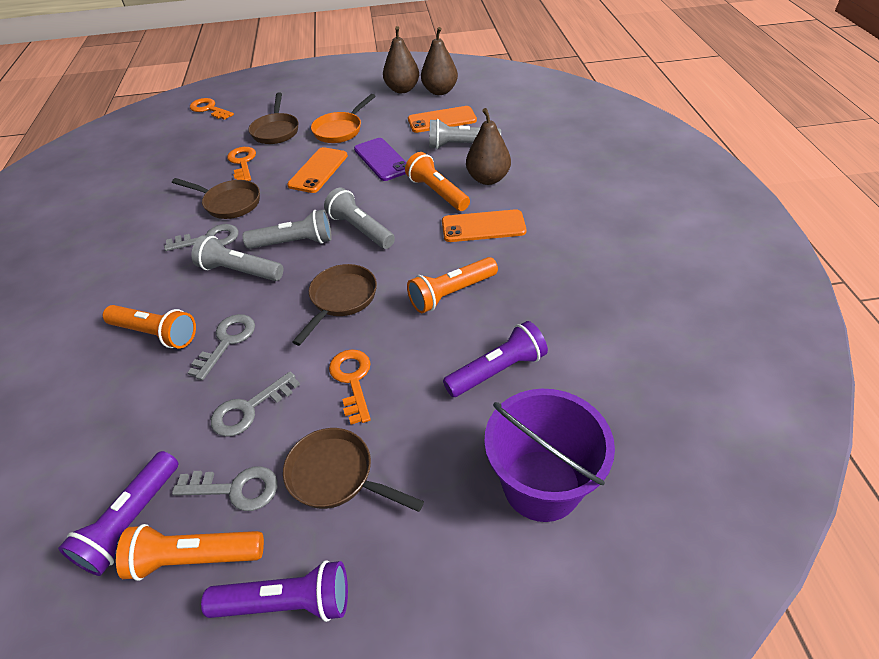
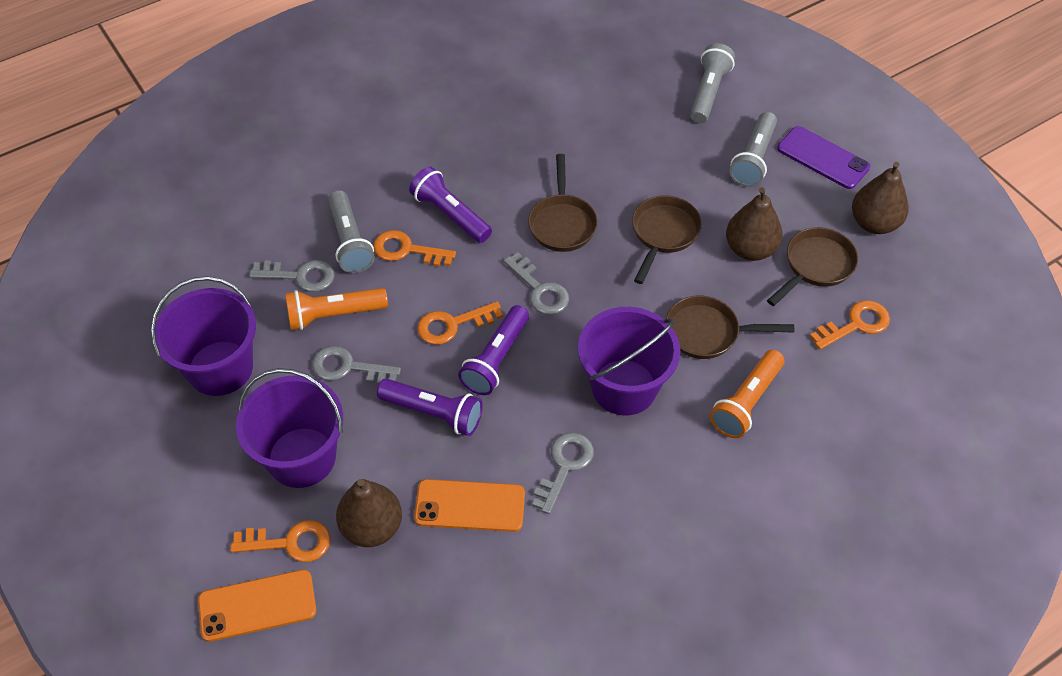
grey flashlight: [191,235,283,281] [242,210,332,249] [324,188,395,249] [429,119,501,149] = 4 -> [328,190,375,273] [690,43,735,123] [729,112,777,187] = 3
orange flashlight: [103,305,196,349] [116,524,264,581] [405,152,470,211] [407,257,498,313] = 4 -> [285,288,388,330] [710,350,784,438] = 2
orange key: [190,98,234,120] [227,147,256,181] [329,349,371,425] = 3 -> [230,520,330,562] [373,230,456,267] [417,301,503,345] [810,300,890,350] = 4
orange pan: [311,94,376,143] = 1 -> none = 0
orange phone: [287,147,348,193] [408,106,477,133] [442,209,526,242] = 3 -> [198,569,316,642] [414,479,525,532] = 2
purple bucket: [484,389,615,522] = 1 -> [151,276,256,396] [236,368,343,488] [578,307,680,416] = 3

